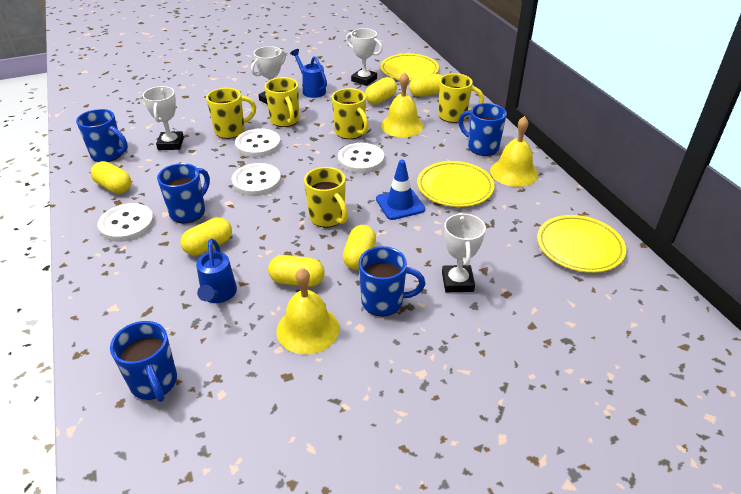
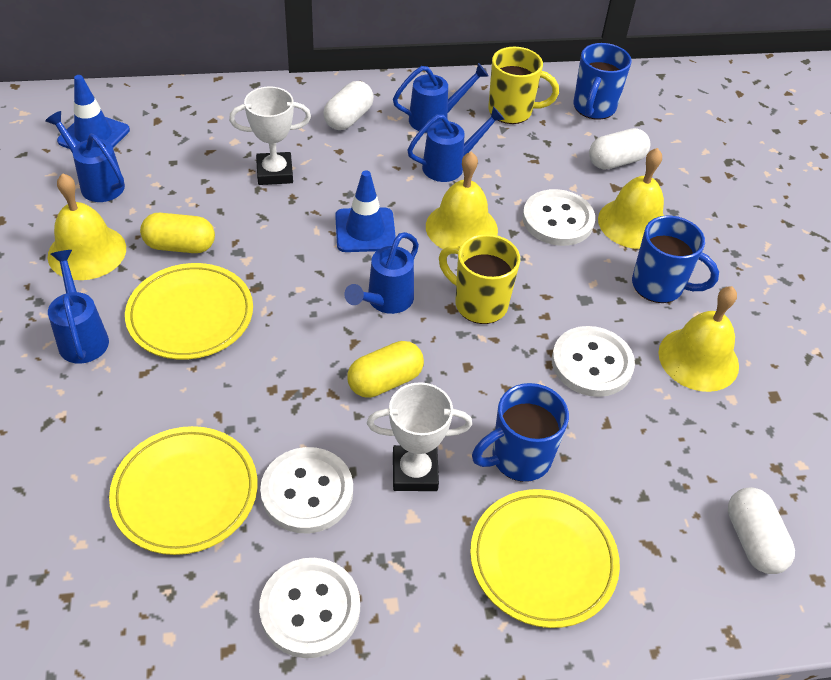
blue mug: [76,109,128,162] [110,321,177,402] [157,163,210,223] [358,246,425,317] [458,103,507,156] = 5 -> [472,383,569,482] [573,43,632,120] [632,216,719,303] = 3
blue traffic cone: [376,160,425,220] = 1 -> [57,75,130,149] [335,171,396,252] = 2
blue watering can: [196,239,237,303] [290,49,327,98] = 2 -> [45,111,125,202] [48,250,109,364] [344,232,419,314] [393,63,489,133] [407,106,505,182] = 5
white capsule: none = 0 -> [323,81,374,130] [589,128,650,170] [728,487,795,574] = 3
white trophy: [142,86,184,150] [251,46,286,104] [346,28,383,86] [442,213,486,292] = 4 -> [229,87,311,185] [367,382,472,491] = 2
yellow bell: [276,268,339,354] [381,72,424,137] [490,116,538,187] = 3 -> [48,173,126,280] [426,152,498,249] [598,148,664,249] [658,286,739,392] = 4
yellow capsule: [91,161,131,194] [181,217,232,255] [268,255,324,287] [343,225,376,270] [365,77,397,105] [409,74,442,97] = 6 -> [140,213,215,253] [347,341,424,398] = 2
yellow mug: [206,88,256,139] [265,77,299,127] [304,167,348,228] [332,88,369,139] [438,73,484,123] = 5 -> [439,234,520,324] [488,47,559,124] = 2

